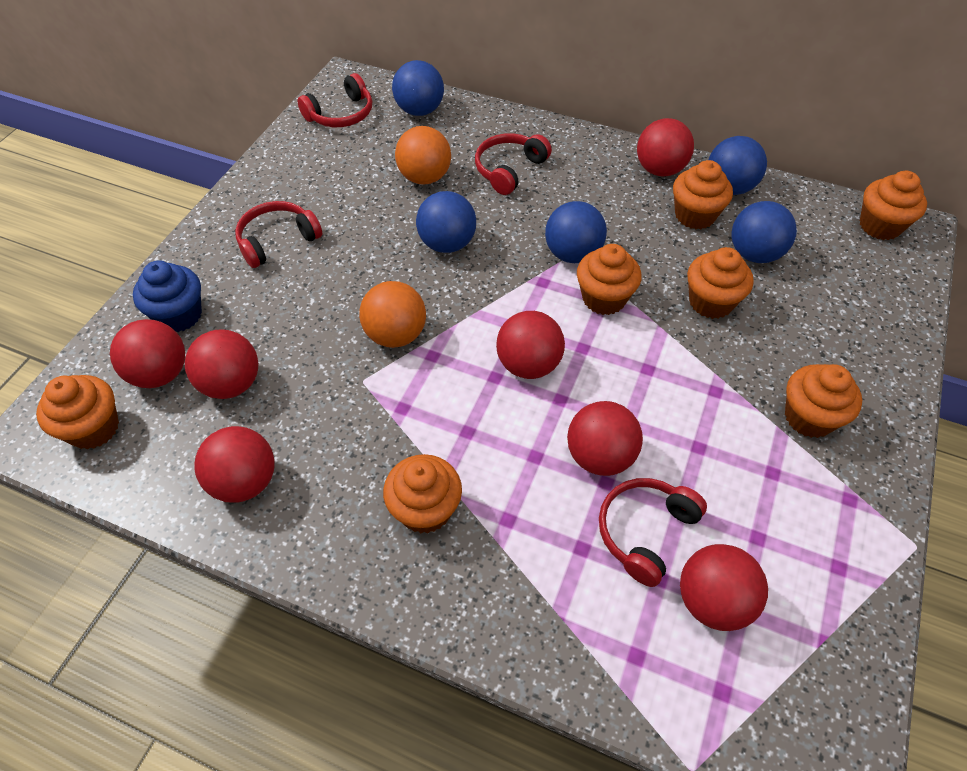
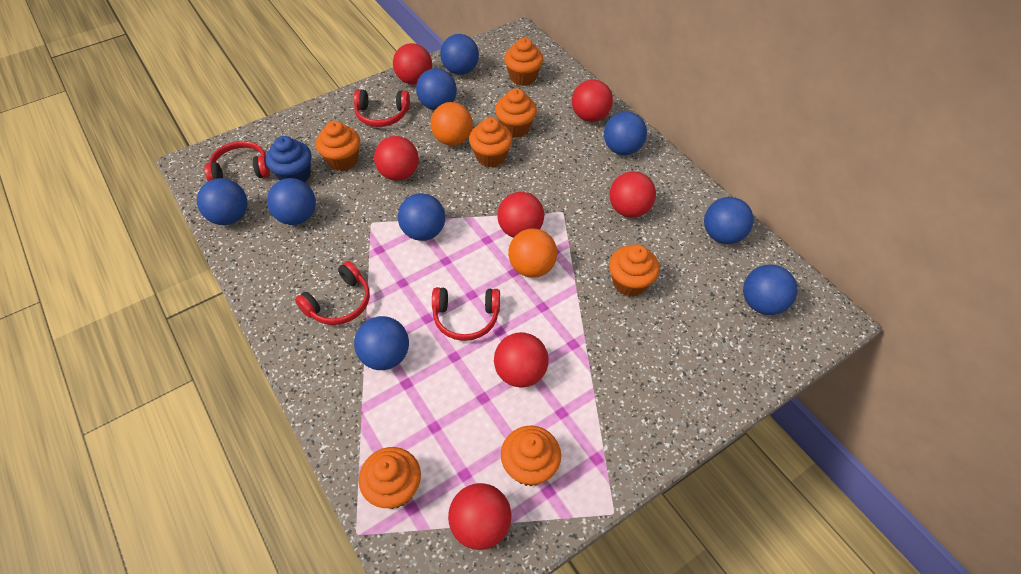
blue ball: [392,60,444,116] [416,191,476,253] [545,201,607,263] [708,136,767,195] [731,201,797,263] = 5 -> [197,178,248,225] [267,178,316,225] [354,316,409,370] [398,193,445,241] [416,68,457,110] [440,34,479,75] [604,111,647,155] [704,197,754,244] [743,264,797,315] = 9

